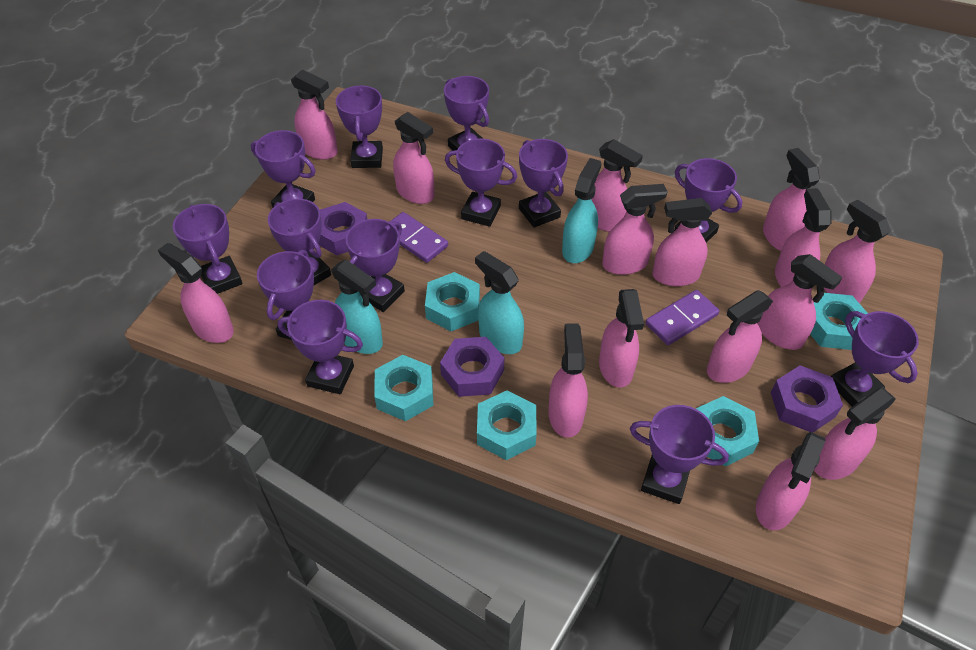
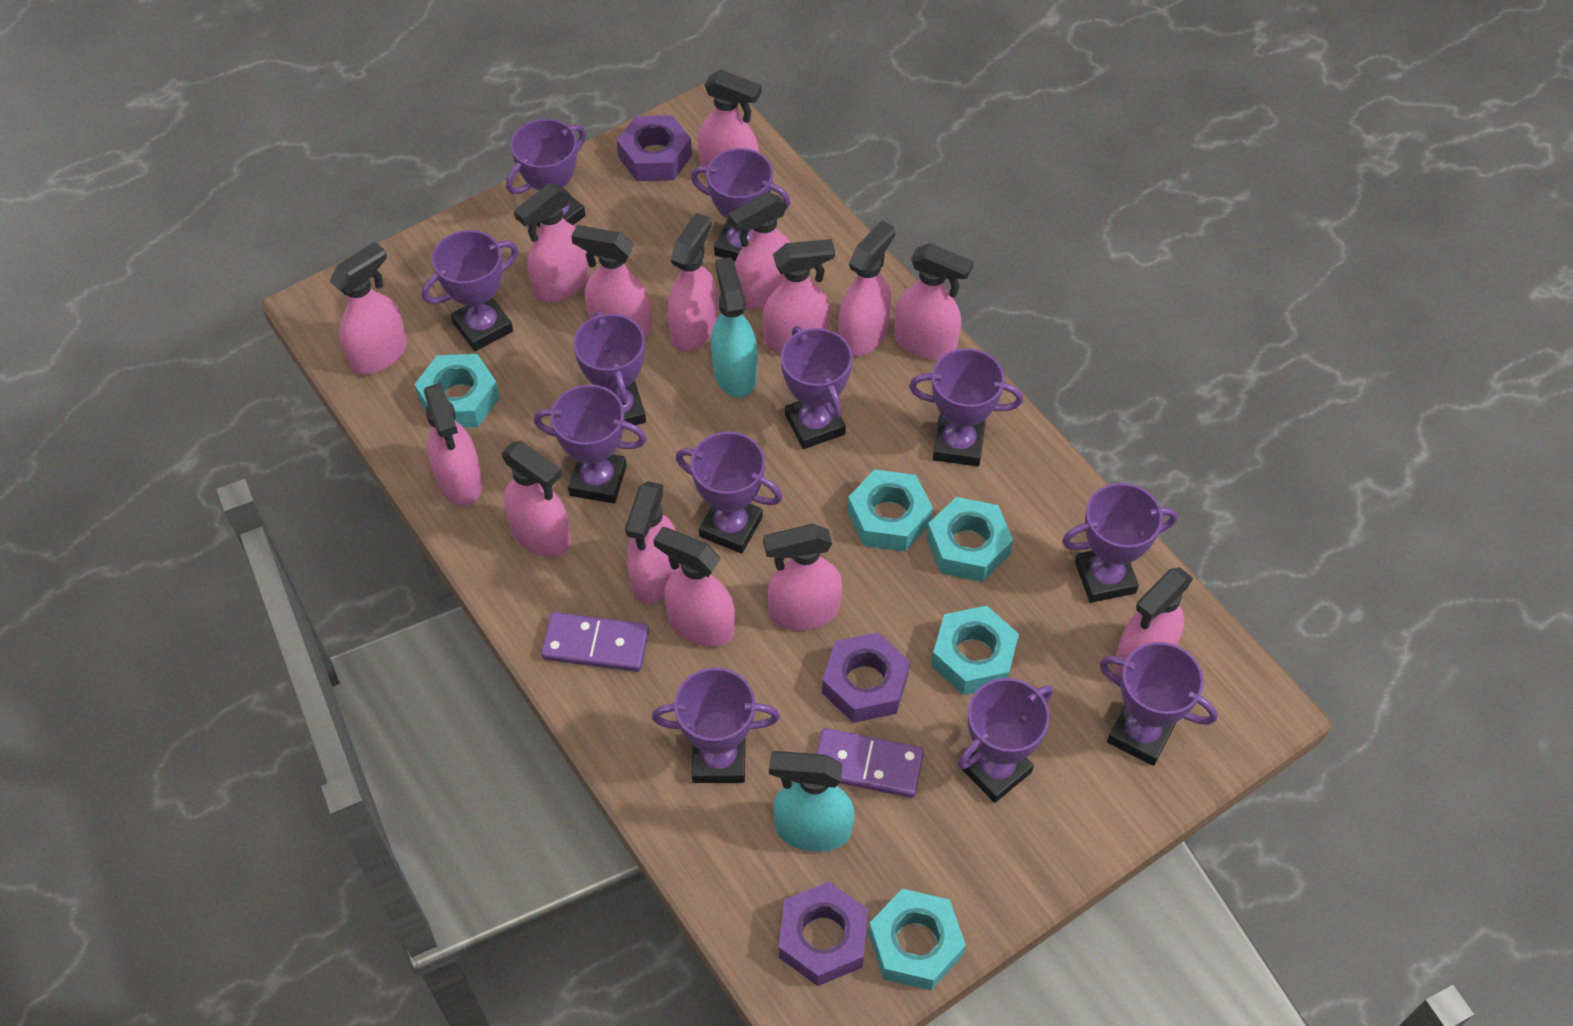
purple trophy: [173,204,243,294] [251,130,316,208] [257,250,314,340] [268,199,331,285] [277,300,363,394] [336,85,383,168] [346,219,405,312] [444,76,489,151] [445,139,517,227] [519,139,568,228] [630,405,729,504] [674,158,742,243] [831,311,919,407] = 13 -> [422,230,518,351] [506,119,586,228] [534,384,646,503] [573,310,646,425] [652,667,780,783] [676,431,782,554] [691,148,790,262] [781,326,853,449] [909,348,1023,466] [958,678,1053,803] [1062,483,1177,603] [1099,642,1218,766] = 12
turquoise spray bottle: [331,260,383,354] [475,251,524,354] [562,158,601,263] = 3 -> [711,257,758,398] [769,751,854,852] = 2

